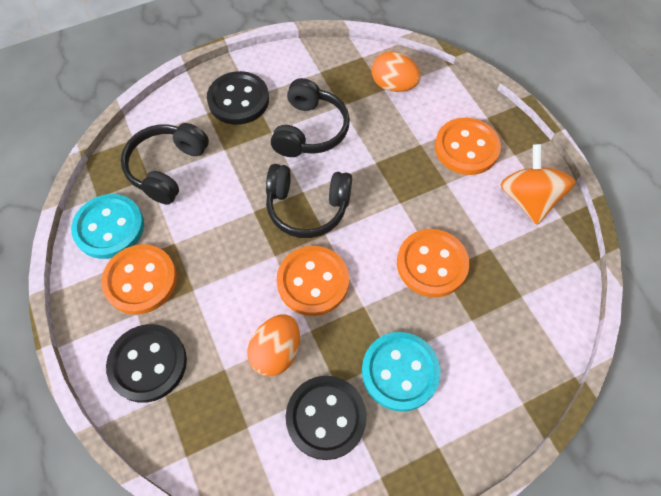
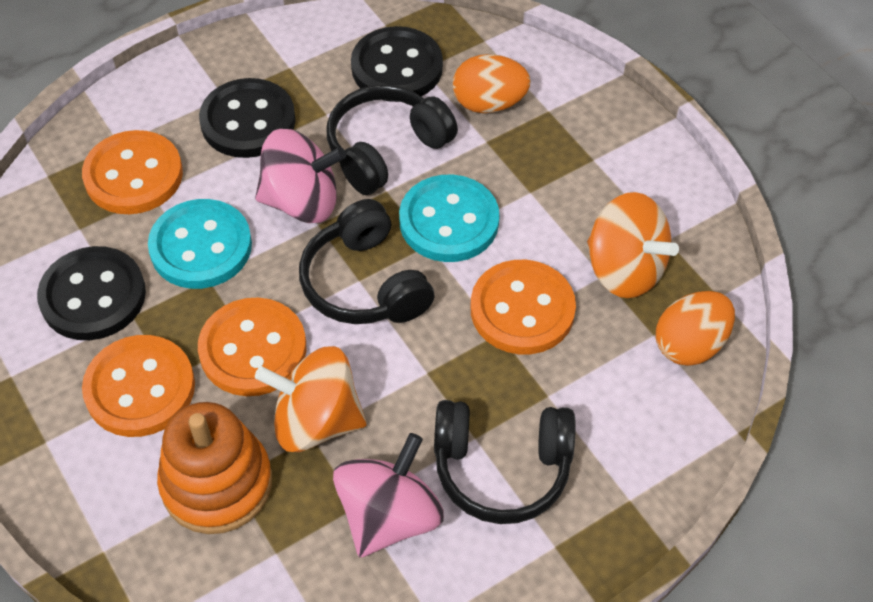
orange spinning top: [501,144,575,225] = 1 -> [255,346,367,452] [587,192,679,298] = 2
orange stacking toy: none = 0 -> [157,402,272,534] = 1
pink spinning top: none = 0 -> [255,129,346,223] [333,433,444,557] = 2

